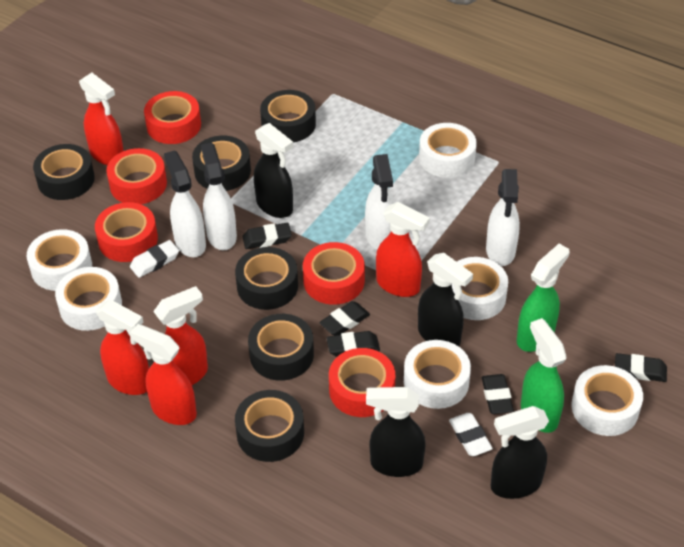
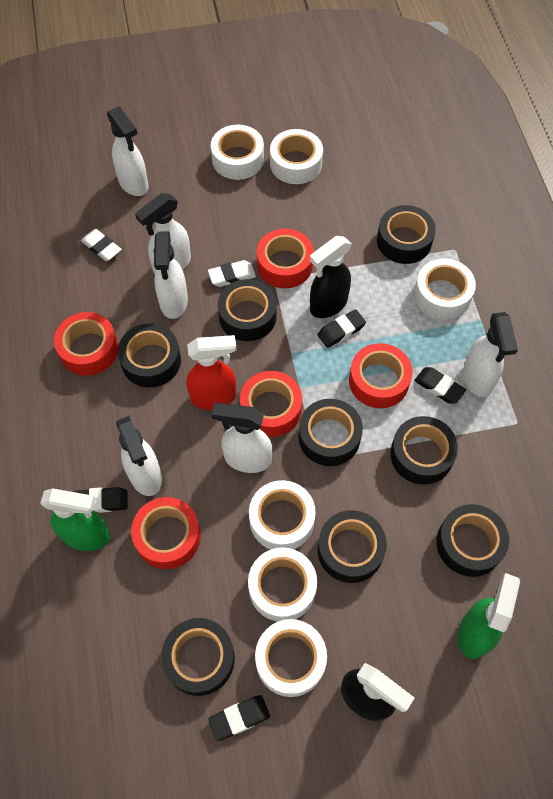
black eraser: [243,223,292,249] [319,301,370,335] [326,331,380,357] [482,374,514,414] [615,353,667,382] = 5 -> [74,487,128,513] [208,695,270,741] [317,309,366,348] [414,367,466,404] = 4
black spray bottle: [254,123,293,218] [366,387,426,477] [418,252,473,346] [491,406,549,499] = 4 -> [310,236,352,318] [341,663,415,721] = 2
black tape: [33,144,95,200] [192,136,251,191] [235,247,298,310] [235,390,304,462] [248,314,314,381] [260,90,316,142] = 6 -> [118,323,181,388] [161,618,235,696] [218,279,277,341] [298,399,363,466] [318,510,387,583] [377,205,436,264] [390,416,458,485] [437,504,509,577] = 8
red spray bottle: [79,73,124,165] [96,299,149,395] [130,324,197,425] [153,286,208,385] [376,202,430,297] = 5 -> [186,335,237,410] = 1
white spray bottle: [164,150,206,257] [201,143,237,250] [365,154,395,250] [486,169,520,266] = 4 -> [107,106,148,196] [116,416,162,496] [135,193,191,274] [153,231,188,319] [212,403,272,473] [463,312,518,397] = 6

